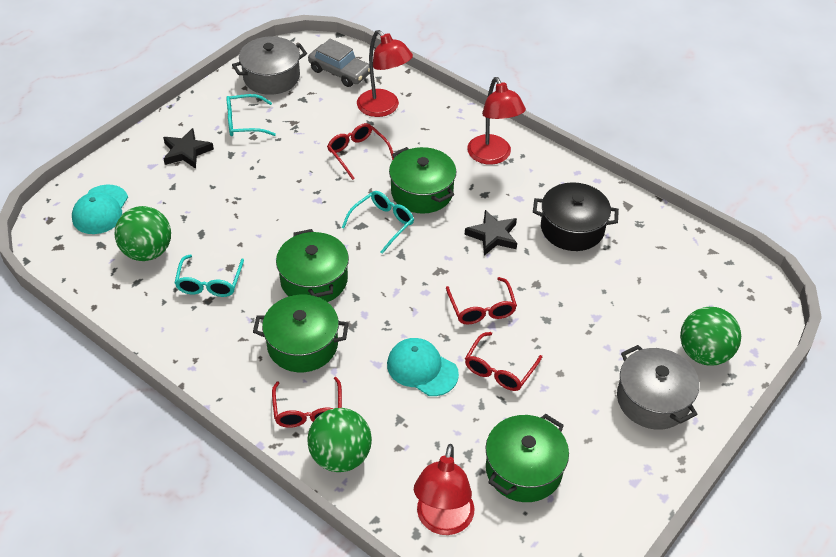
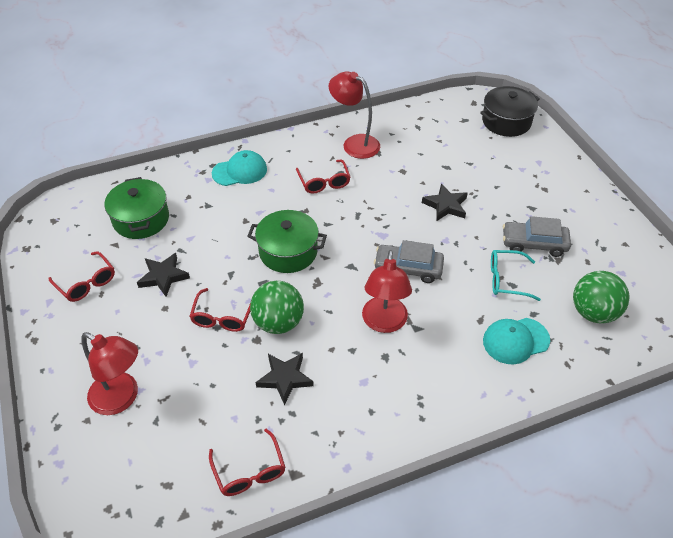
black star: [163,128,214,169] [465,210,517,256] = 2 -> [137,253,190,297] [255,353,314,405] [422,184,468,221] = 3
green ball: [115,206,171,261] [307,408,372,472] [680,307,741,365] = 3 -> [250,281,304,334] [573,271,630,324] = 2
green pot: [253,295,349,372] [276,229,349,302] [389,147,456,214] [486,414,569,502] = 4 -> [104,177,169,239] [247,210,327,273] = 2
grey car: [308,39,370,87] = 1 -> [374,240,444,283] [503,216,571,257] = 2
grey pot: [232,36,307,95] [617,345,699,430] = 2 -> none = 0
turquoise glasses: [174,255,244,297] [226,94,276,136] [342,191,414,254] = 3 -> [491,250,541,301] = 1

